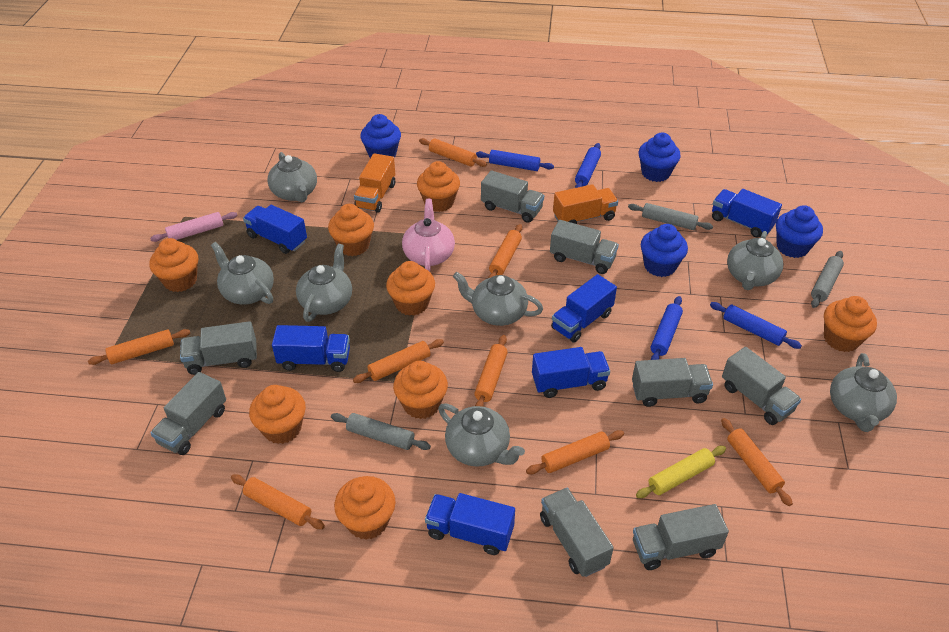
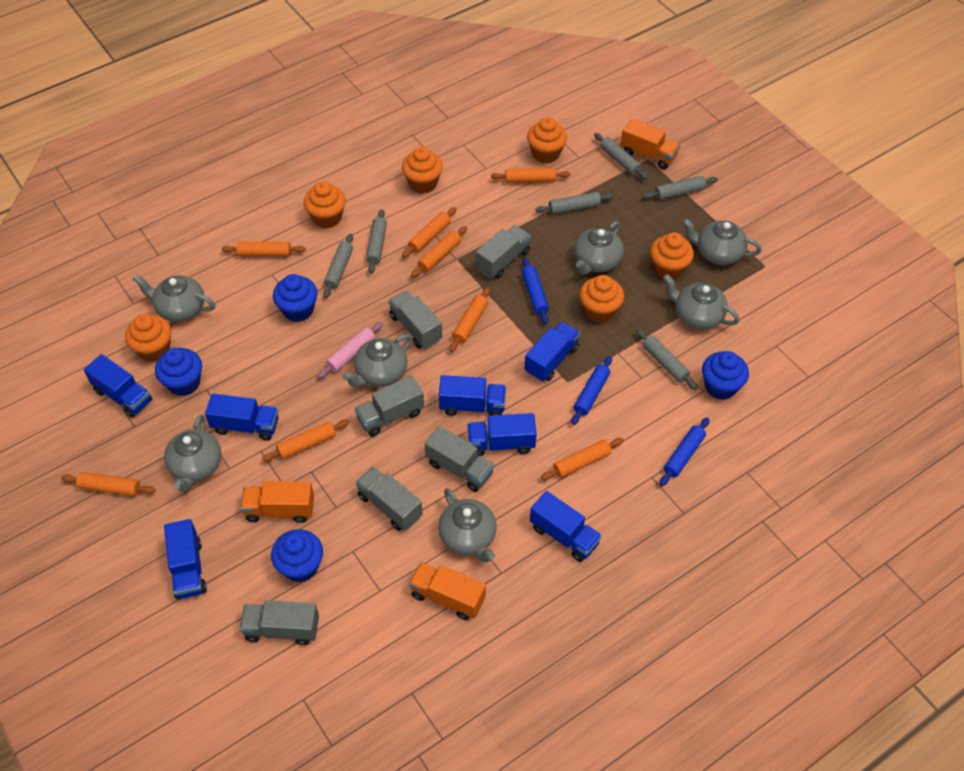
blue rolling pin: [476,150,554,171] [575,143,601,188] [651,296,683,360] [710,302,802,349] = 4 -> [522,257,549,324] [571,356,612,425] [660,418,709,486] = 3
blue truck: [243,205,307,254] [272,325,350,372] [425,493,515,555] [532,347,610,398] [551,274,617,343] [712,189,782,237] = 6 -> [84,354,152,418] [164,519,207,599] [205,394,279,440] [439,375,506,416] [467,413,537,457] [525,322,580,382] [530,491,602,562] = 7
grey rolling pin: [331,413,431,450] [628,203,713,230] [811,251,844,308] = 3 -> [323,234,353,298] [366,209,387,274] [535,192,614,214] [594,133,648,180] [636,329,697,390] [643,176,718,200] = 6
grey truck: [150,372,226,455] [180,321,257,375] [481,170,544,223] [540,487,614,577] [550,220,619,274] [632,358,713,407] [633,504,729,570] [722,347,801,425] = 8 -> [239,600,319,645] [355,376,424,436] [356,467,423,531] [388,290,442,349] [425,426,494,492] [476,225,531,279] = 6
orange cupcake: [150,238,198,292] [249,385,306,444] [328,204,374,256] [334,476,395,540] [386,261,435,316] [393,361,448,419] [417,161,460,212] [824,296,877,352] = 8 -> [125,314,171,362] [304,181,346,228] [402,147,443,193] [527,117,567,164] [579,275,624,323] [650,232,694,280] = 6
orange truck: [354,153,395,213] [553,184,618,224] = 2 -> [240,481,314,523] [409,562,486,620] [620,118,680,170] = 3
pink teapot: [402,199,455,272] = 1 -> none = 0
yellow rolling pin: [636,446,726,498] = 1 -> none = 0

